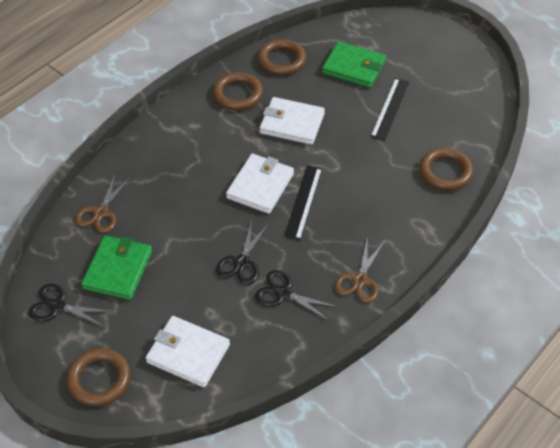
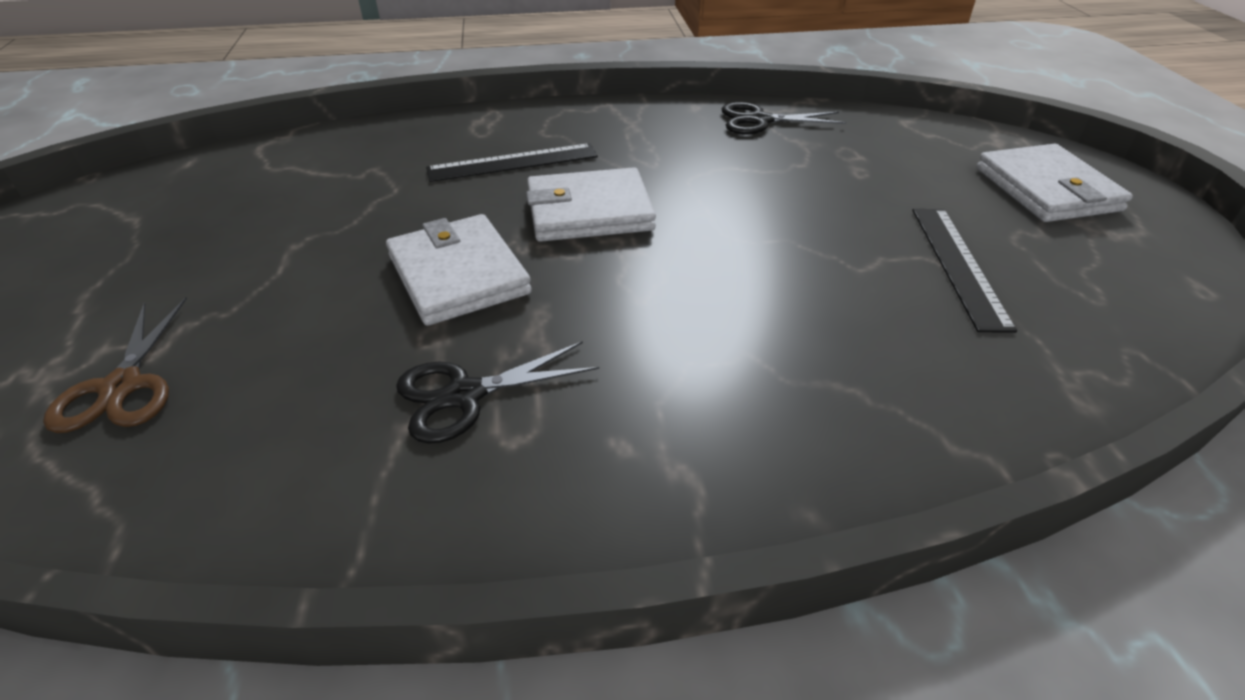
black scissors: [28,284,113,327] [216,220,269,285] [255,270,338,321] = 3 -> [396,341,599,444] [722,102,846,134] = 2
brown ring: [67,348,131,406] [213,72,263,110] [258,39,306,75] [420,147,474,191] = 4 -> none = 0
brown scissors: [75,173,131,233] [335,236,385,303] = 2 -> [43,298,187,433] = 1
green wallet: [81,235,152,300] [322,41,386,88] = 2 -> none = 0

